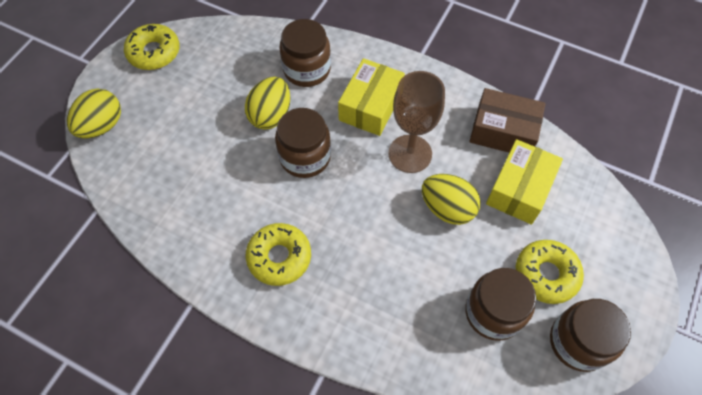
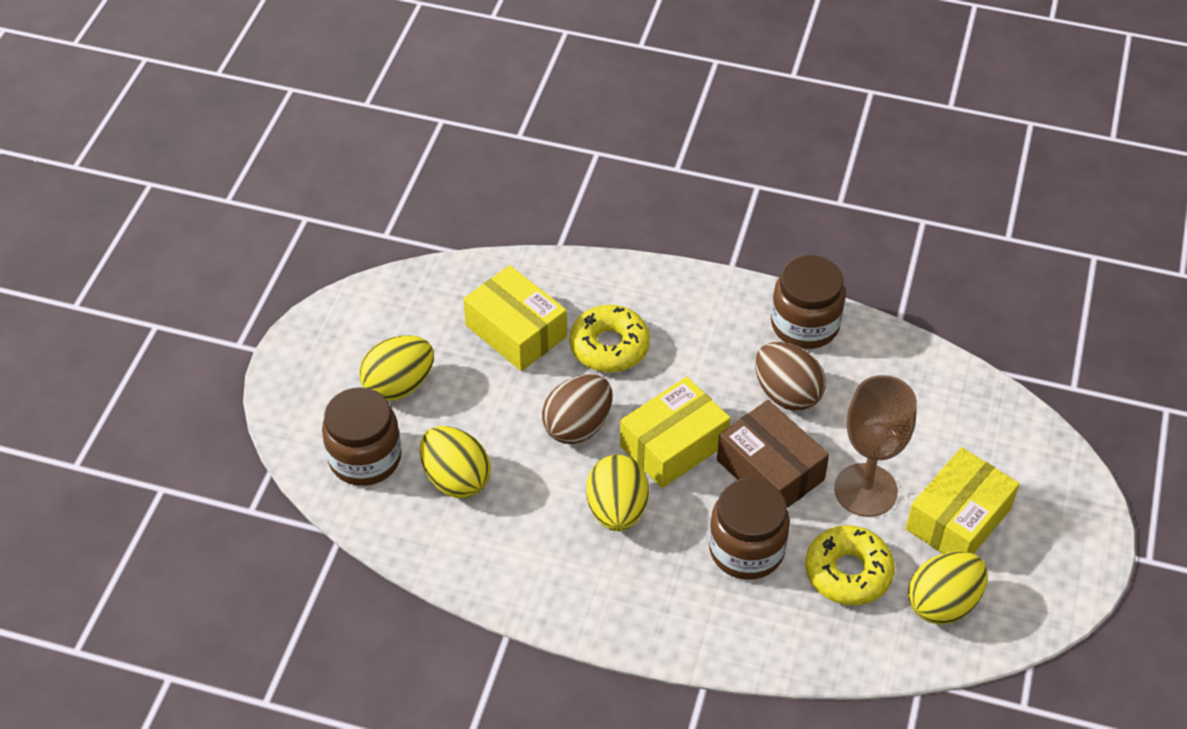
brown egg: none = 0 -> [542,374,612,444] [755,342,826,411] = 2
brown jar: [275,108,331,178] [279,19,331,87] [465,268,536,341] [550,299,631,372] = 4 -> [322,387,402,486] [709,478,790,580] [771,255,846,349] = 3
yellow box: [338,58,405,136] [486,139,563,225] = 2 -> [463,265,567,371] [620,377,730,488] [906,447,1020,554] = 3
yellow donut: [124,24,180,70] [246,223,311,286] [516,240,584,304] = 3 -> [569,305,650,372] [806,525,895,605] = 2
yellow egg: [67,89,121,138] [245,77,290,130] [422,174,481,225] = 3 -> [359,335,434,401] [420,426,491,498] [586,455,649,531] [908,551,988,624] = 4

